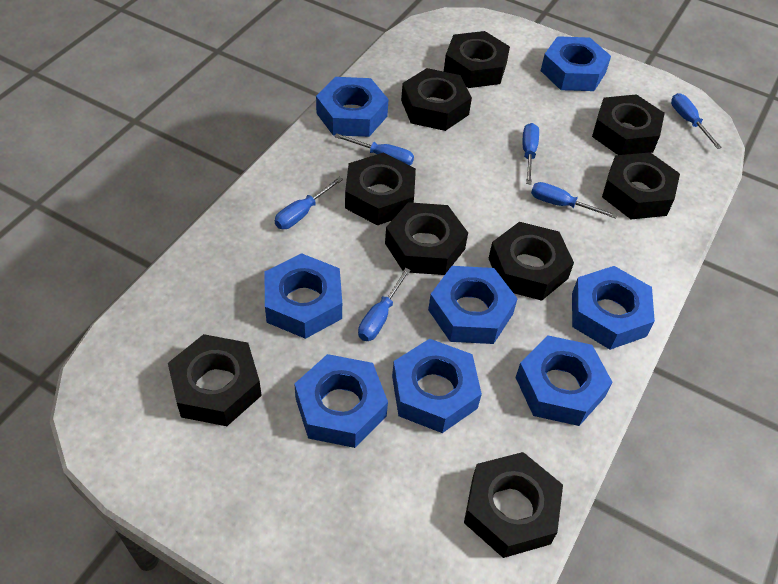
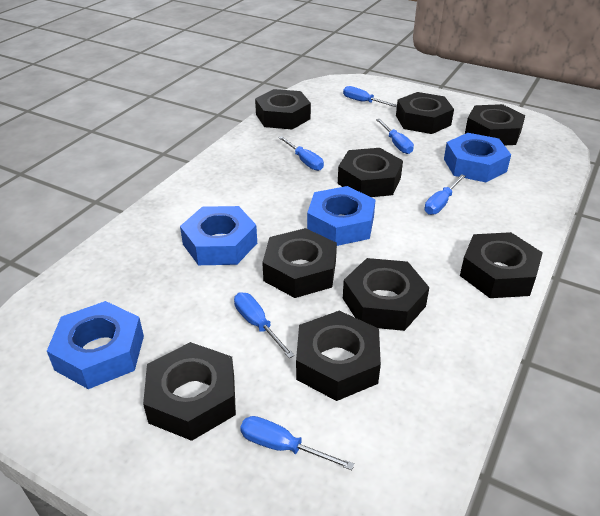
blue nut: [265,253,342,339] [294,354,388,448] [316,77,389,137] [392,339,482,433] [428,266,518,344] [515,335,613,426] [541,36,611,91] [572,266,655,350] = 8 -> [47,301,144,389] [180,206,257,265] [307,186,376,246] [444,133,511,182] = 4

